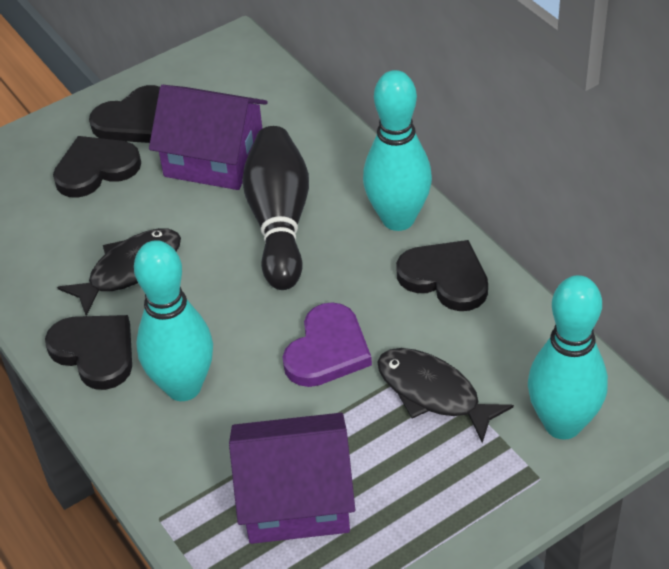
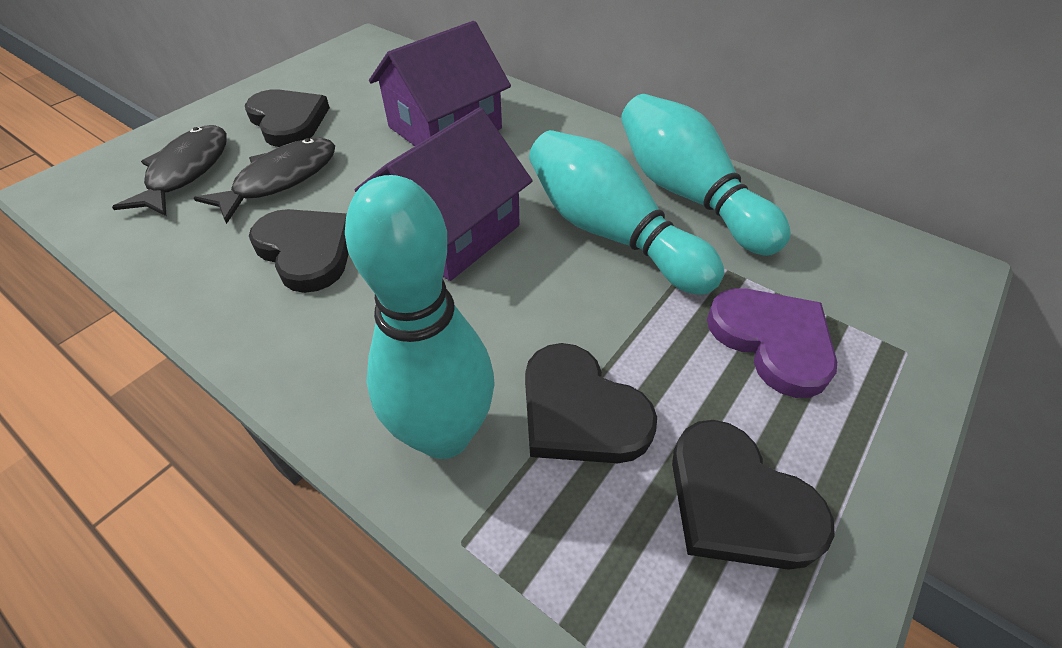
black bowling pin: [242,126,309,290] = 1 -> none = 0

